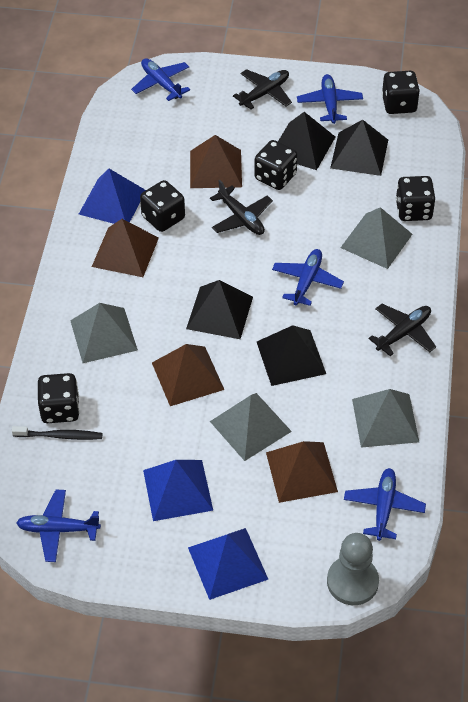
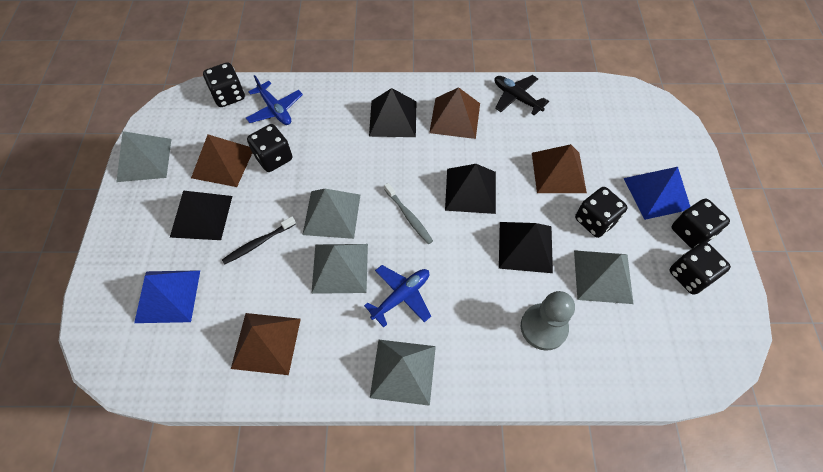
black plane: [210,180,273,235] [233,69,292,109] [368,304,436,356] = 3 -> [494,75,549,116] = 1
blue plane: [16,490,101,562] [131,58,190,101] [272,249,344,306] [297,74,363,124] [344,468,426,541] = 5 -> [246,75,303,125] [364,265,431,327] = 2
blue pyramid: [79,169,146,224] [143,460,213,521] [188,528,268,600] = 3 -> [134,270,200,323] [623,167,690,220] = 2
grey pyramid: [70,303,138,363] [210,393,292,461] [340,207,412,269] [352,389,419,448] = 4 -> [116,131,171,182] [302,189,360,239] [311,244,368,294] [370,340,436,406] [574,250,633,304] = 5
grey toothbrush: none = 0 -> [384,183,433,244] = 1

